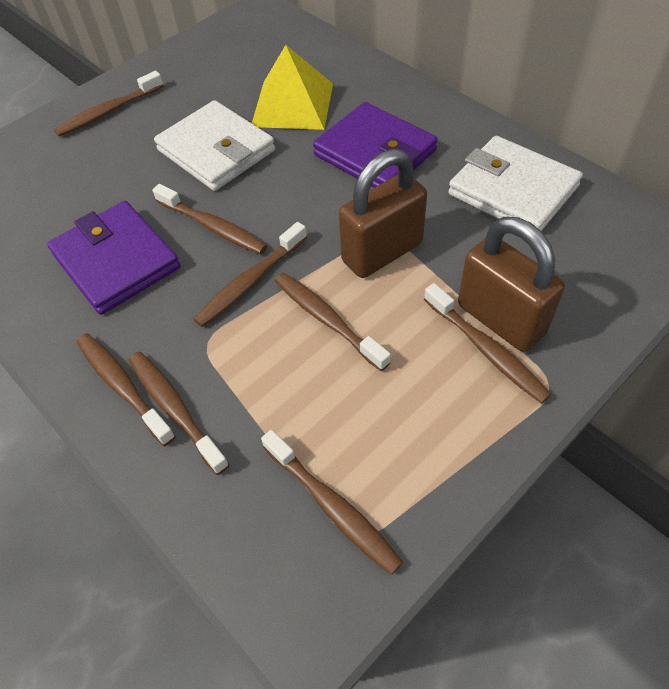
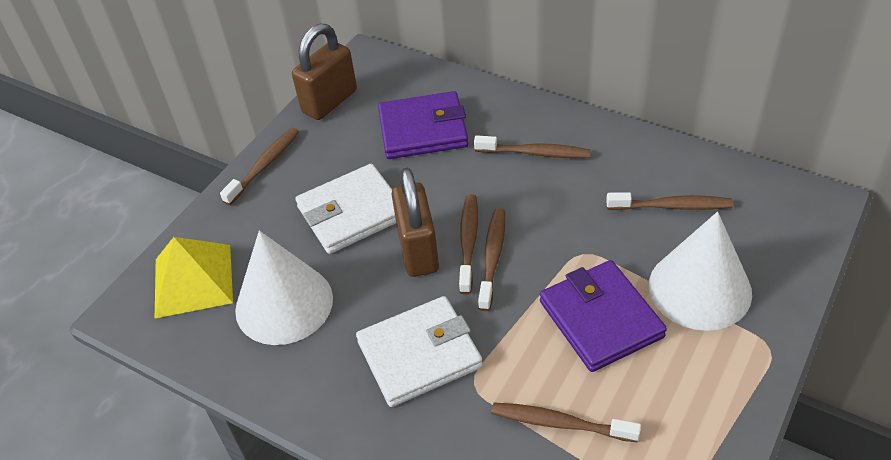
brown toothbrush: [54,71,163,137] [77,333,176,446] [129,352,229,475] [152,184,268,254] [193,222,307,327] [261,430,403,575] [275,272,391,371] [424,283,552,404] = 8 -> [220,128,299,205] [459,194,478,294] [474,135,591,158] [478,208,505,311] [491,403,641,443] [606,192,733,210] = 6
white cone: none = 0 -> [235,230,333,345] [649,212,752,331] = 2

